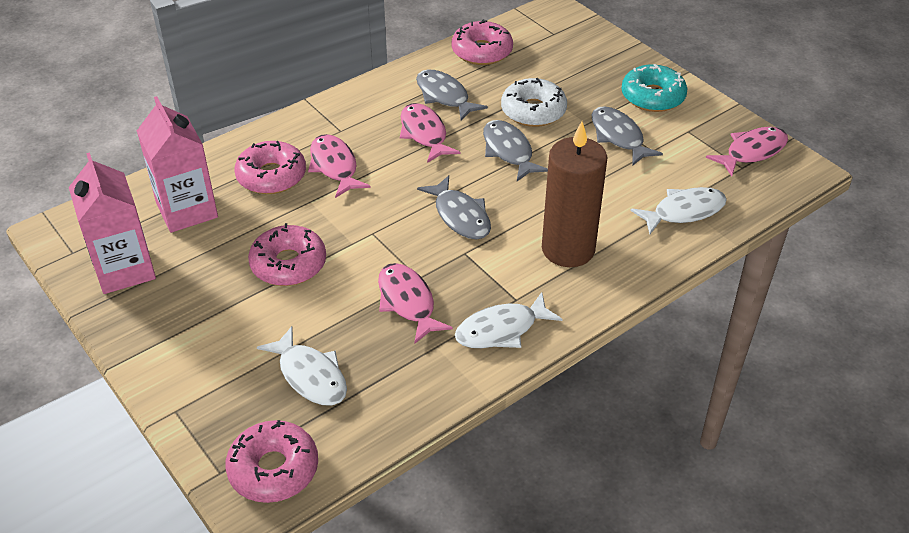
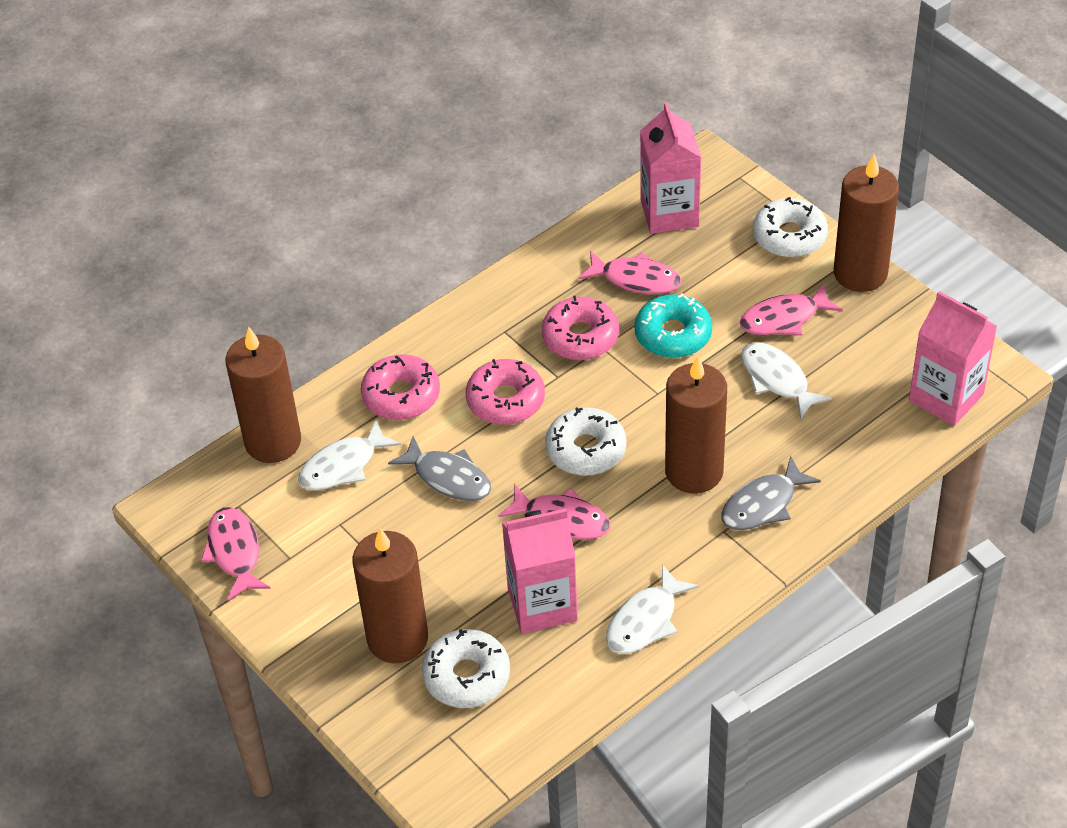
brown candle: [542,121,607,267] = 1 -> [225,327,301,463] [353,528,428,663] [665,356,727,493] [834,154,899,292] = 4
grey fish: [416,69,488,121] [417,175,491,240] [483,120,548,181] [592,106,663,165] = 4 -> [388,436,491,501] [721,456,821,530] = 2
pink carton: [69,152,156,294] [137,96,218,233] = 2 -> [502,509,578,634] [640,102,701,234] [909,291,997,426] = 3
pink donut: [225,420,318,503] [234,141,306,194] [248,223,326,286] [452,19,513,65] = 4 -> [361,354,440,420] [466,359,545,425] [542,296,619,360] = 3
white donut: [501,78,567,127] = 1 -> [422,629,510,708] [545,407,627,476] [753,197,828,258] = 3

